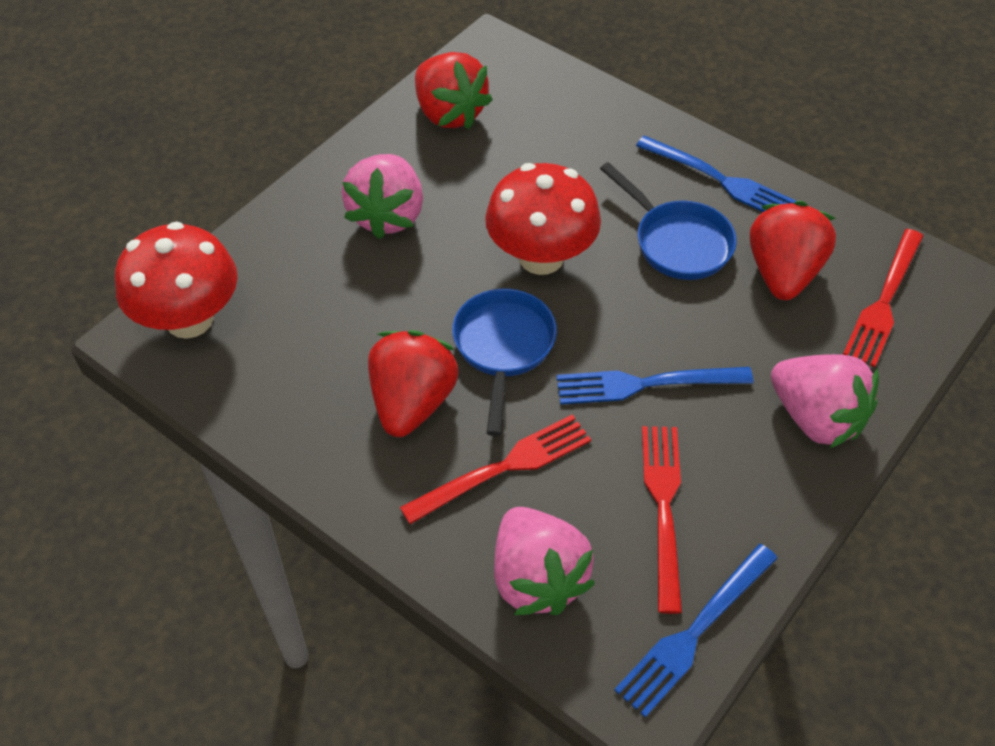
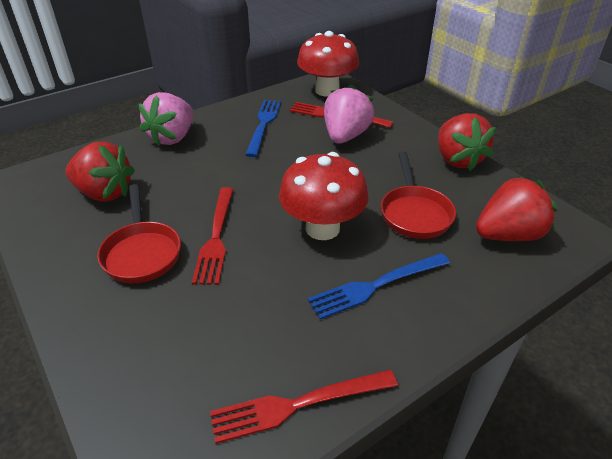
blue fork: [556,367,753,405] [614,544,777,717] [636,135,796,212] = 3 -> [245,100,281,157] [308,253,450,319] = 2
blue pan: [452,289,557,436] [600,162,737,280] = 2 -> none = 0
pink strawberry: [342,154,423,239] [494,507,595,615] [771,354,879,449] = 3 -> [138,92,193,147] [324,84,374,144] = 2
red pan: none = 0 -> [97,184,181,283] [381,152,456,239] = 2

